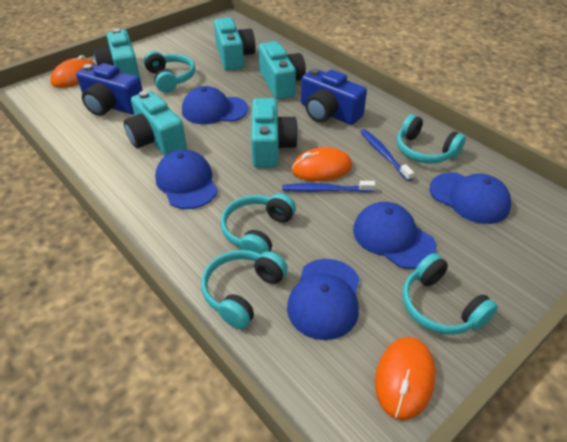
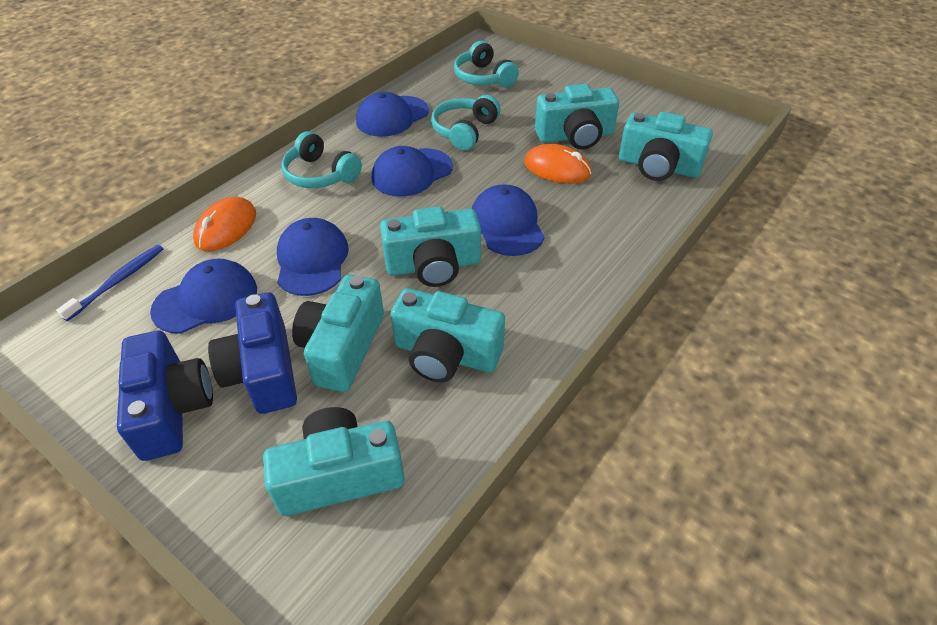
blue toothbrush: [282,181,375,192] [360,129,414,181] = 2 -> [56,245,164,321] = 1
orange mouse: [50,55,96,88] [291,147,352,181] [375,337,436,420] = 3 -> [193,197,256,251] [524,144,592,184] = 2
turquoise camera: [94,28,140,78] [124,91,187,156] [214,17,255,71] [251,98,298,168] [259,41,306,99] = 5 -> [263,407,405,516] [292,274,384,392] [380,207,481,287] [390,288,505,382] [535,84,619,149] [619,112,713,181] = 6
turquoise headphones: [144,51,195,93] [201,250,288,329] [221,193,296,254] [397,114,466,164] [402,253,498,335] = 5 -> [281,131,362,188] [431,95,501,150] [454,41,519,87] = 3

